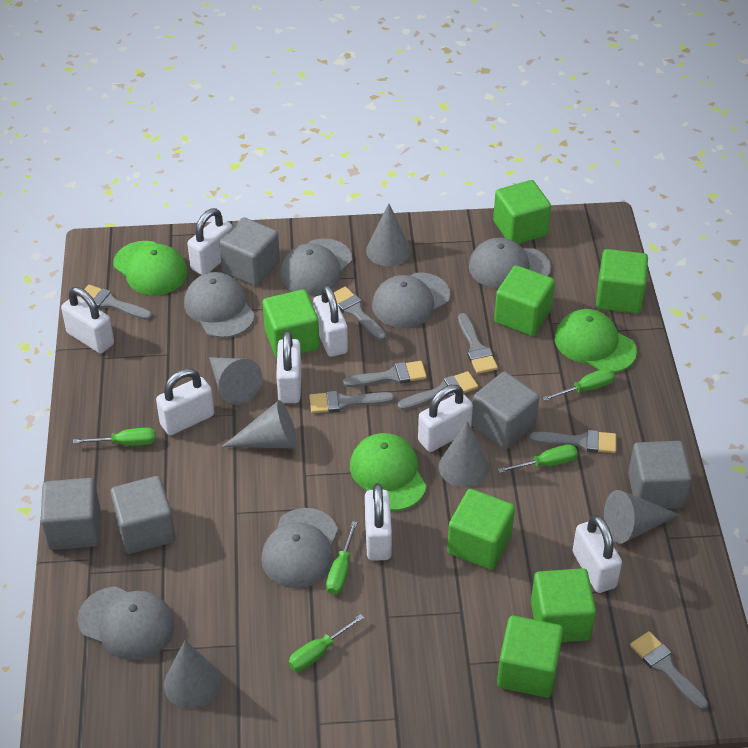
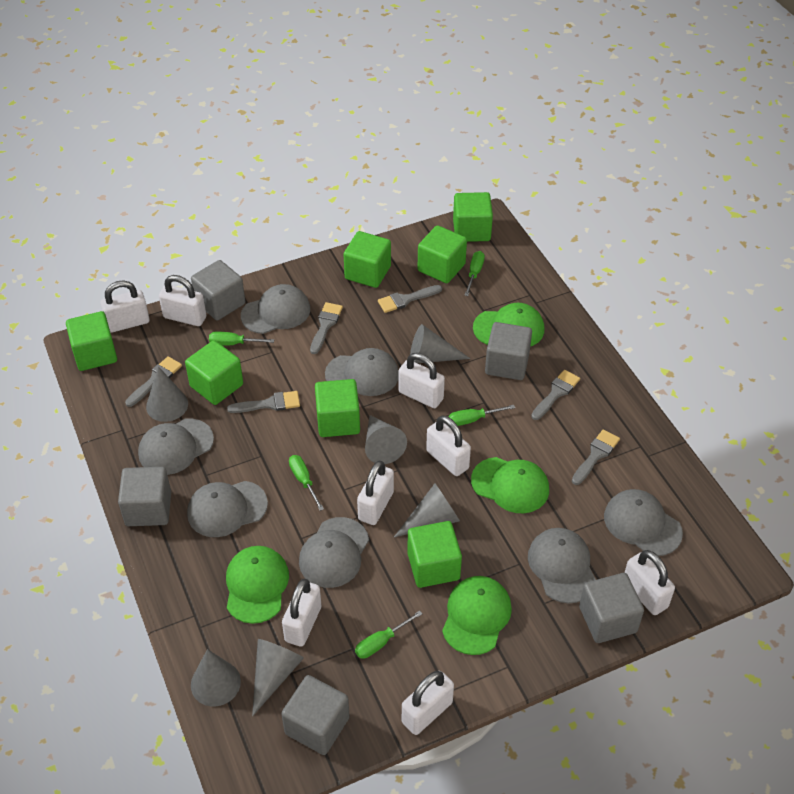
green cap: [113,241,188,296] [350,433,427,511] [555,309,637,373] = 3 -> [226,546,289,624] [442,576,512,655] [471,457,549,513] [473,303,544,347] = 4
grey brush: [78,285,152,320] [309,391,394,413] [334,287,386,341] [343,361,427,387] [398,371,478,410] [458,313,498,374] [529,430,616,453] [630,631,708,710] = 8 -> [125,356,182,407] [227,391,300,413] [310,302,343,354] [378,285,442,313] [531,370,580,420] [572,429,620,485] = 6
grey cap: [77,586,175,660] [184,272,255,338] [261,508,338,588] [280,238,352,295] [372,273,450,328] [469,237,551,289] = 6 -> [138,418,214,475] [187,481,268,537] [241,284,310,334] [299,517,369,588] [325,348,399,396] [528,528,596,604] [604,489,683,556] = 7

